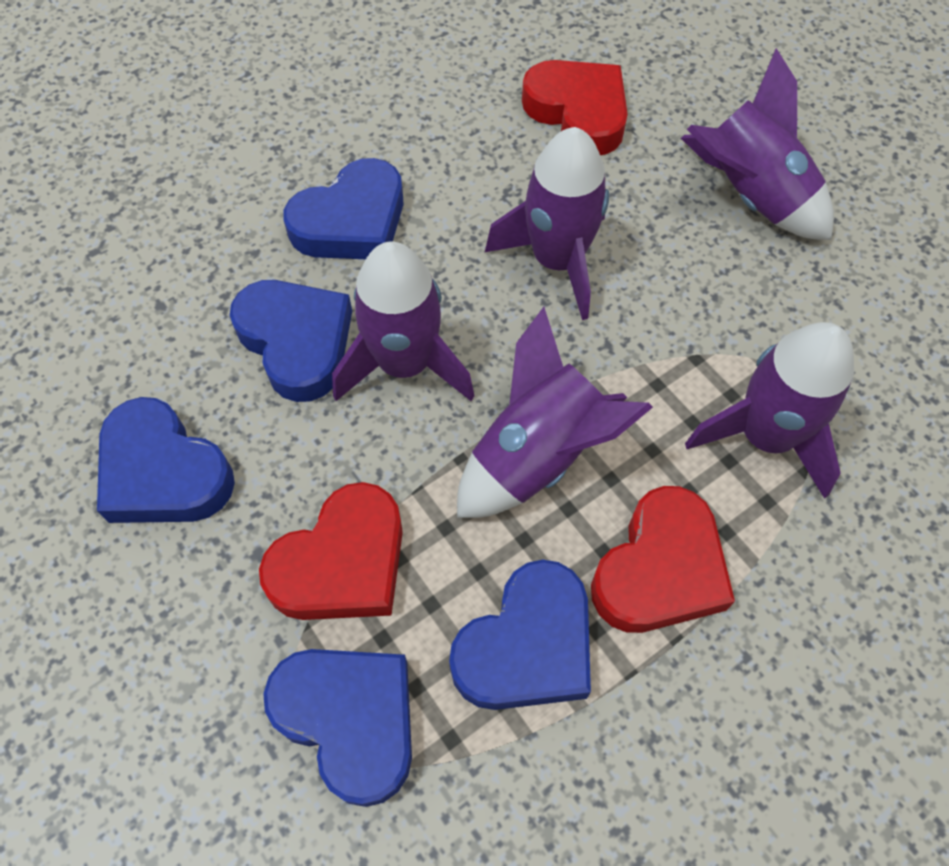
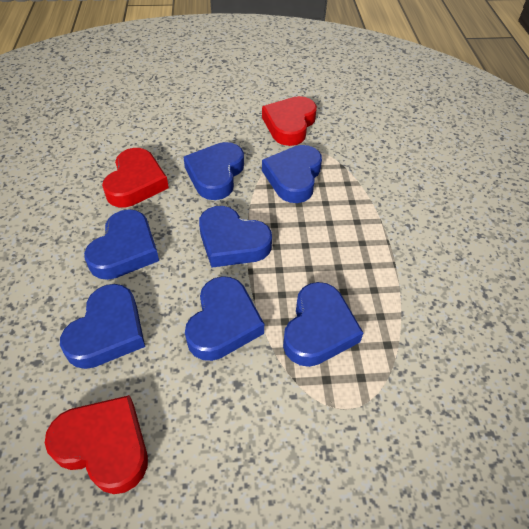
blue heart: [97,397,235,523] [230,280,352,402] [263,649,412,807] [283,158,403,259] [449,560,591,710] = 5 -> [60,284,145,369] [84,209,159,280] [183,142,244,200] [185,276,264,361] [199,206,272,268] [262,145,322,203] [283,282,363,367] = 7
purple rocket: [332,241,474,401] [457,307,653,518] [485,127,609,320] [681,48,834,240] [685,322,854,499] = 5 -> none = 0

